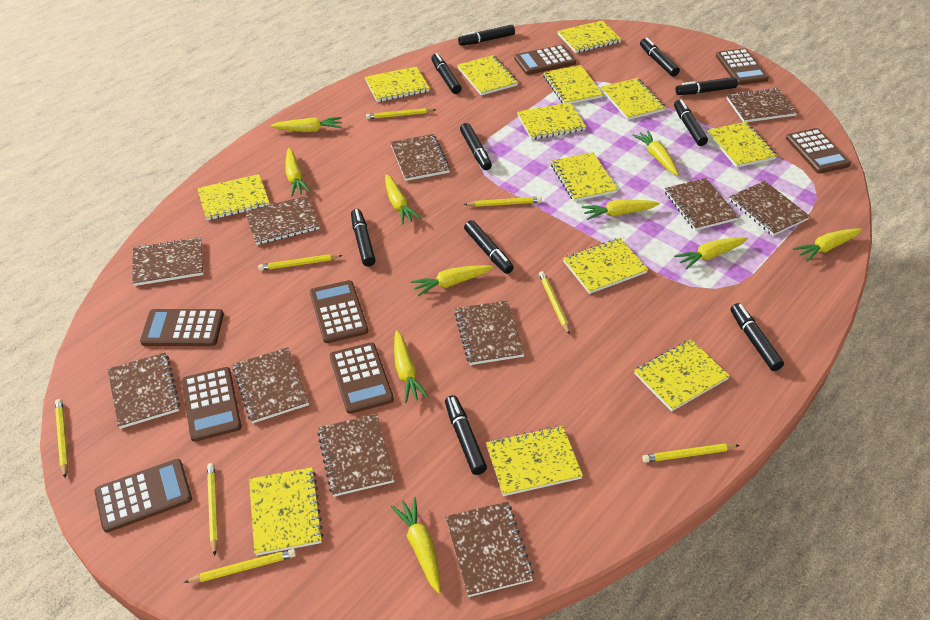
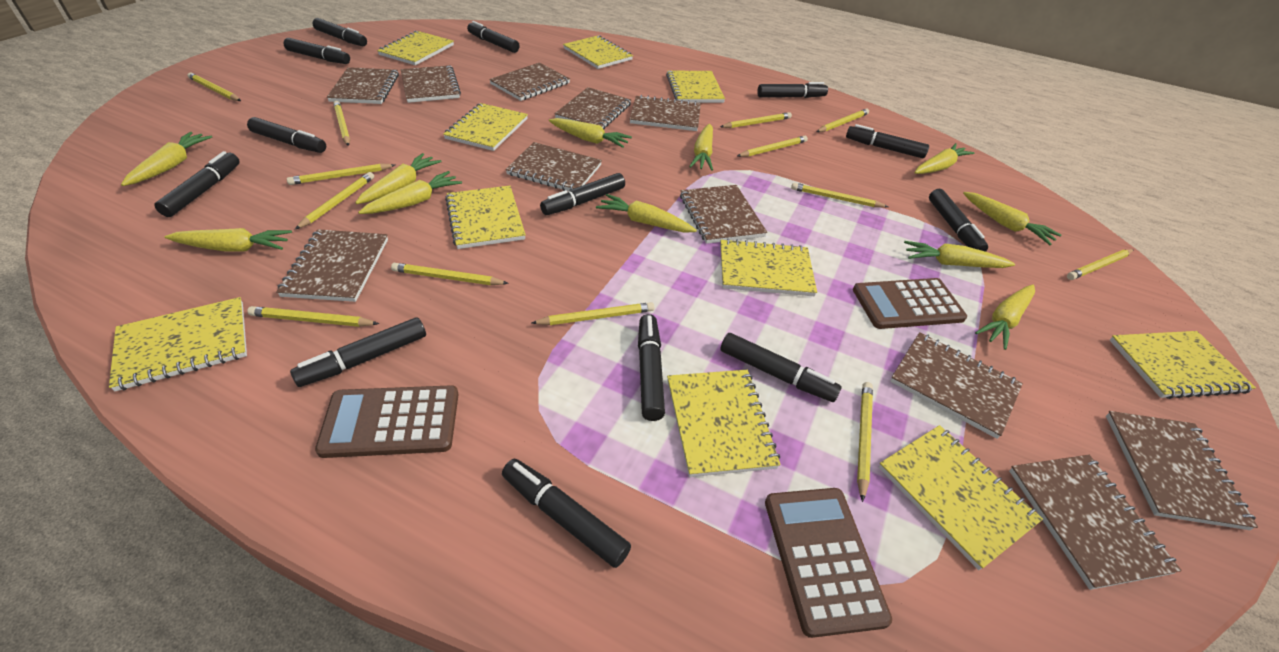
black marker: [351,209,376,266] [431,53,462,94] [445,395,487,475] [458,25,515,46] [460,123,492,170] [464,220,514,274] [640,38,680,77] [674,99,708,146] [676,77,738,95] [730,303,784,371] = 10 -> [154,151,240,217] [247,117,326,153] [284,38,350,64] [290,317,426,387] [313,18,367,46] [467,21,520,53] [502,459,631,568] [540,173,625,215] [638,314,665,421] [720,333,842,402] [757,82,828,98] [846,124,929,158] [929,189,988,252] = 13
brown calculator: [94,459,192,532] [140,309,224,346] [182,367,242,442] [310,280,368,343] [330,342,394,414] [514,45,576,75] [716,48,769,85] [786,128,851,174] = 8 -> [315,385,459,458] [765,488,892,638] [853,278,967,329] = 3
yellow carrot: [270,117,342,132] [286,148,311,196] [385,174,421,224] [390,497,441,594] [394,330,428,403] [411,265,493,296] [582,200,660,220] [633,130,679,176] [674,237,748,270] [793,229,862,262] = 10 -> [121,132,212,186] [165,228,292,251] [355,153,442,204] [358,171,462,214] [549,118,632,148] [596,194,697,233] [689,124,713,171] [904,241,1015,268] [914,143,974,174] [963,192,1061,245] [975,285,1035,350] = 11
yellow notebook: [197,174,270,221] [249,467,323,556] [365,66,430,102] [457,55,518,95] [486,425,583,496] [517,102,586,140] [543,65,603,104] [551,152,618,202] [558,20,622,53] [563,238,648,294] [601,78,666,120] [634,339,730,412] [707,122,777,168] = 13 -> [109,297,247,391] [377,31,454,65] [443,103,528,151] [445,186,526,249] [563,36,633,69] [666,71,725,103] [667,370,781,477] [720,239,817,296] [878,425,1043,570] [1109,331,1256,399] = 10
yellow pencil: [55,399,68,478] [184,549,296,583] [207,463,218,556] [258,254,343,271] [366,108,436,119] [464,197,542,207] [539,271,570,335] [642,443,740,463] = 8 -> [187,73,241,101] [247,306,379,327] [287,163,395,185] [295,172,374,229] [333,101,350,146] [391,263,509,285] [532,302,654,325] [720,112,792,128] [737,136,808,157] [791,183,888,208] [816,109,869,132] [857,382,873,502] [1067,249,1134,280] = 13

